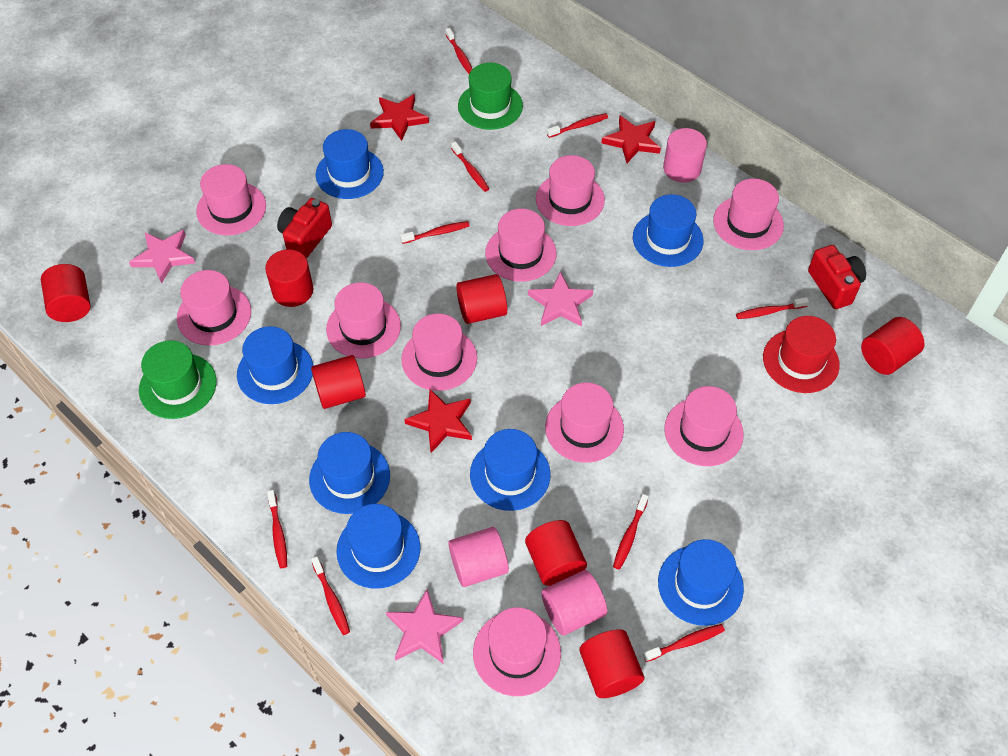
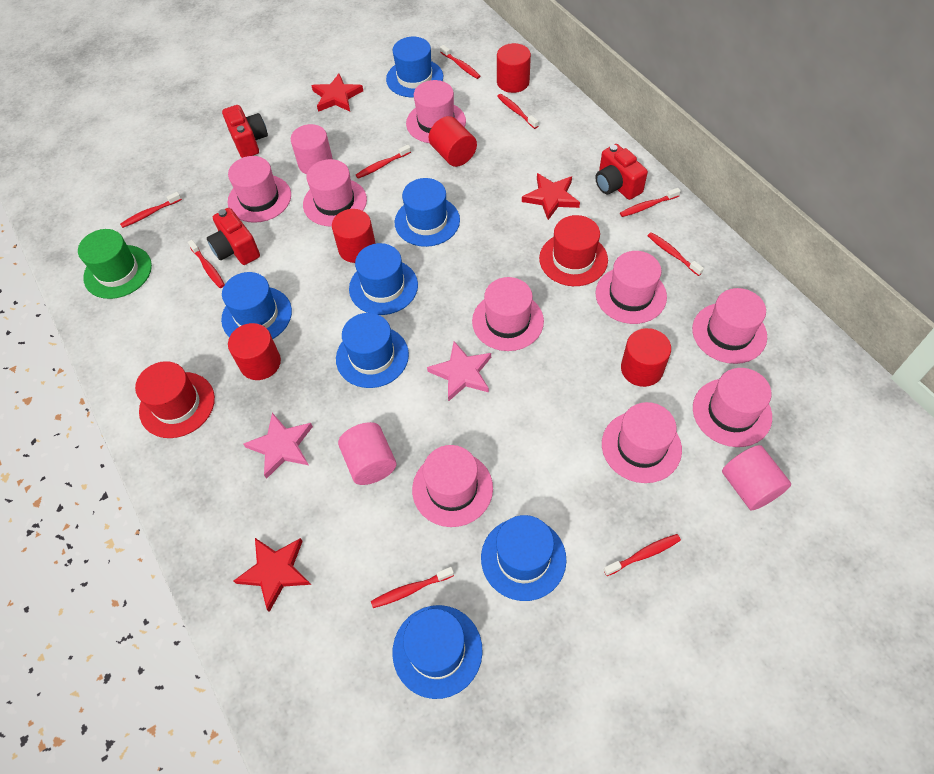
green hat: [139,340,217,419] [458,63,523,130] = 2 -> [78,229,152,299] = 1
pink hat: [177,270,251,346] [196,164,266,235] [326,282,401,359] [401,313,477,391] [473,607,561,696] [485,209,557,282] [536,155,605,226] [545,383,624,463] [664,386,744,466] [713,179,784,250] = 10 -> [228,156,291,223] [303,159,367,226] [406,80,466,143] [412,445,493,527] [472,277,544,351] [595,251,667,324] [602,402,682,483] [692,288,767,364] [693,368,772,447] = 9
pink star: [129,230,195,284] [386,589,463,664] [528,272,593,327] = 3 -> [243,413,313,479] [427,341,491,402] = 2
red camera: [277,198,332,259] [808,245,866,309] = 2 -> [207,208,260,265] [222,105,268,158] [595,144,648,200] = 3
red cylinder: [41,264,91,322] [265,250,313,307] [311,355,366,409] [456,274,507,324] [525,520,587,586] [579,629,645,698] [861,317,925,375] = 7 -> [228,323,281,380] [332,209,376,263] [429,116,477,167] [497,43,531,93] [621,328,671,387] = 5
red hat: [763,316,840,393] = 1 -> [135,361,215,438] [539,215,608,286] = 2

